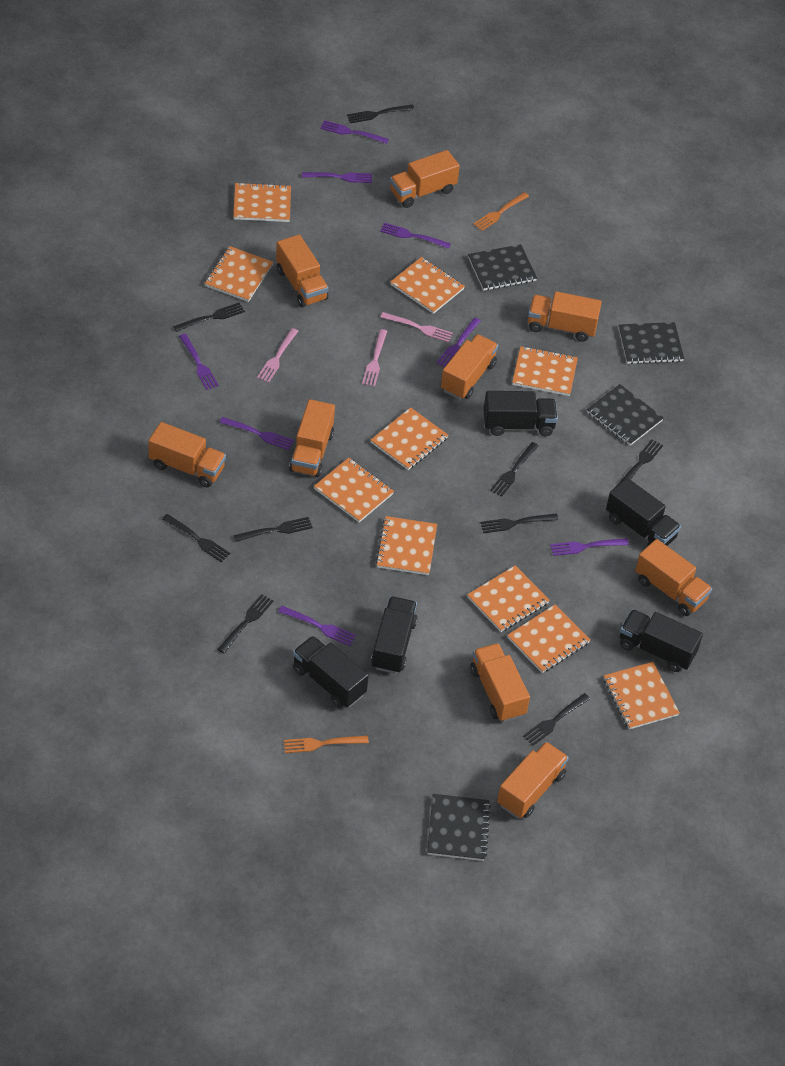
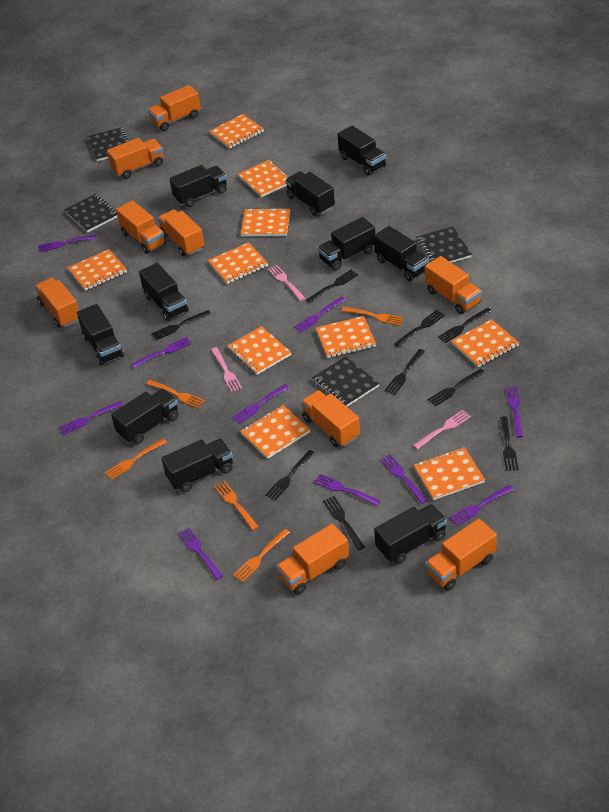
black truck: [293,636,369,708] [371,596,418,674] [484,391,558,436] [606,478,681,546] [620,609,703,672] = 5 -> [77,304,124,365] [111,389,179,444] [139,263,189,321] [161,438,233,492] [169,165,227,207] [285,171,335,216] [318,217,375,271] [337,125,386,176] [374,226,429,281] [374,504,447,564] = 10
orange fork: [284,736,369,753] [473,192,529,231] = 2 -> [105,438,167,480] [146,380,205,408] [214,481,259,531] [233,529,290,582] [341,307,404,326] = 5
purple fork: [179,334,219,390] [219,417,294,450] [278,606,356,646] [302,172,372,183] [320,120,389,144] [380,223,451,249] [436,318,481,367] [550,538,629,556] = 8 -> [38,235,96,252] [59,401,123,435] [131,337,192,368] [178,527,223,580] [232,384,289,424] [294,297,346,333] [314,474,381,506] [380,454,428,504] [449,485,514,526] [506,387,523,438] = 10

